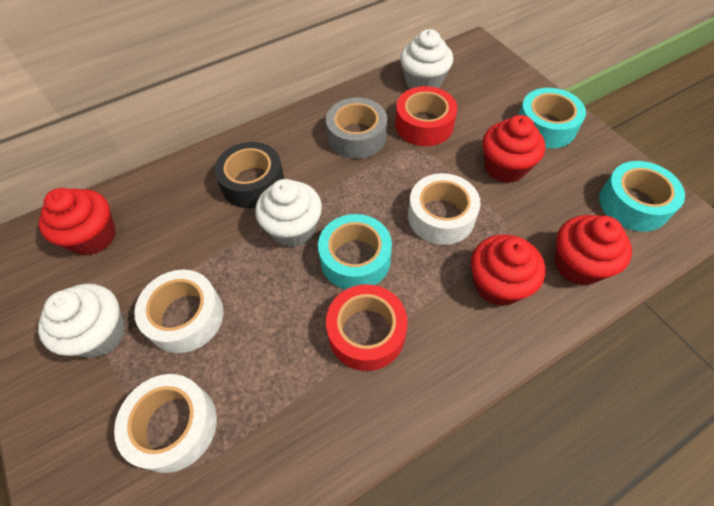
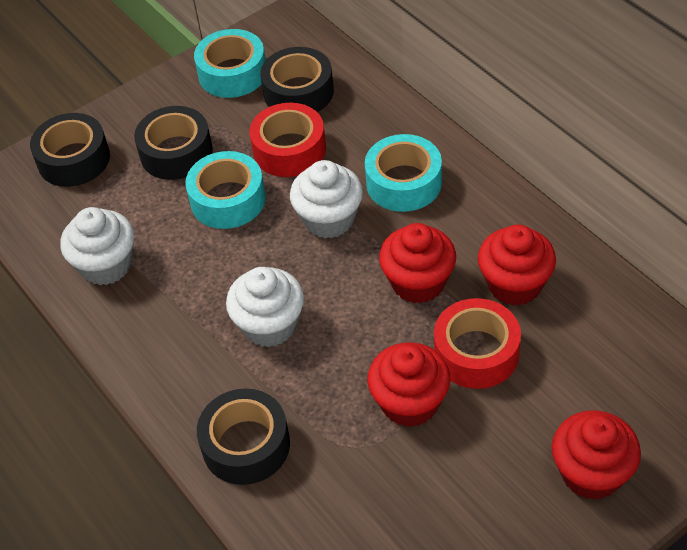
black tape: [214,142,284,208] = 1 -> [30,113,110,187] [134,106,213,180] [197,389,290,485] [260,47,334,112] = 4
grey tape: [326,97,387,159] = 1 -> none = 0
white tape: [114,374,217,473] [134,270,224,353] [408,173,481,245] = 3 -> none = 0

